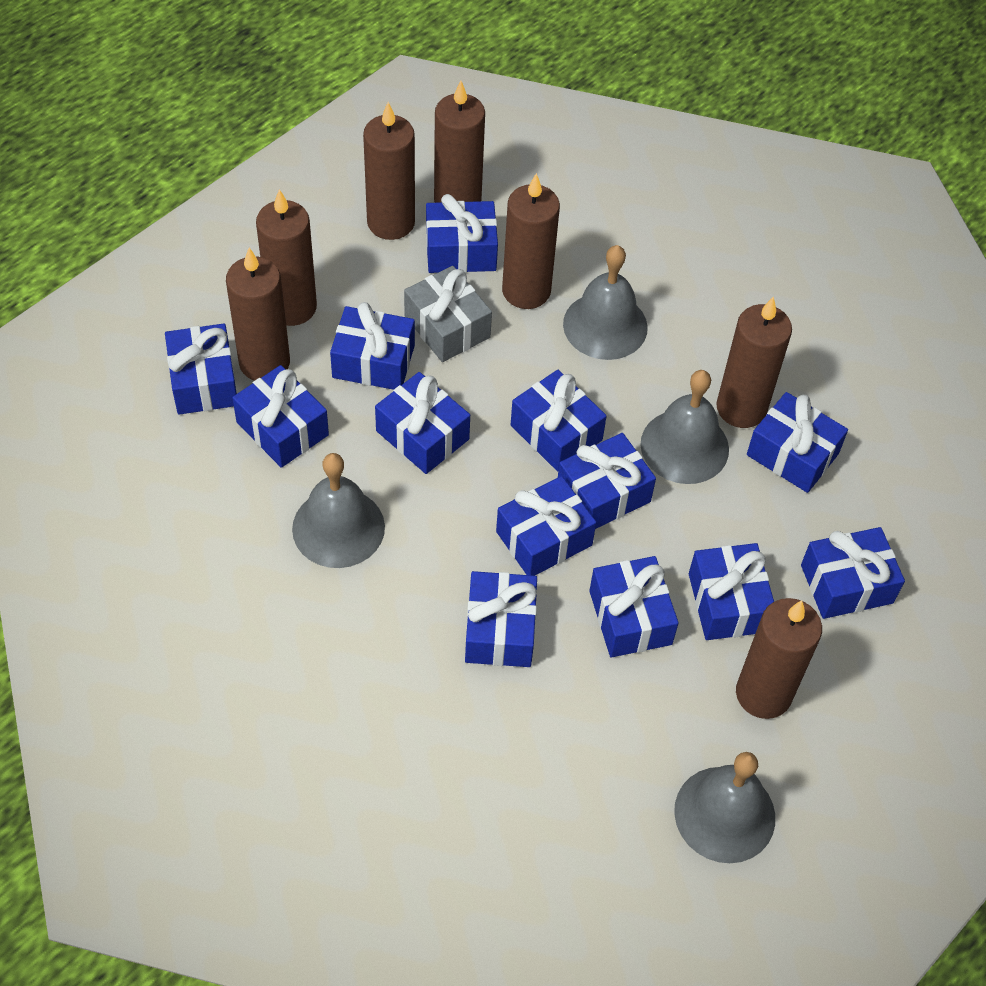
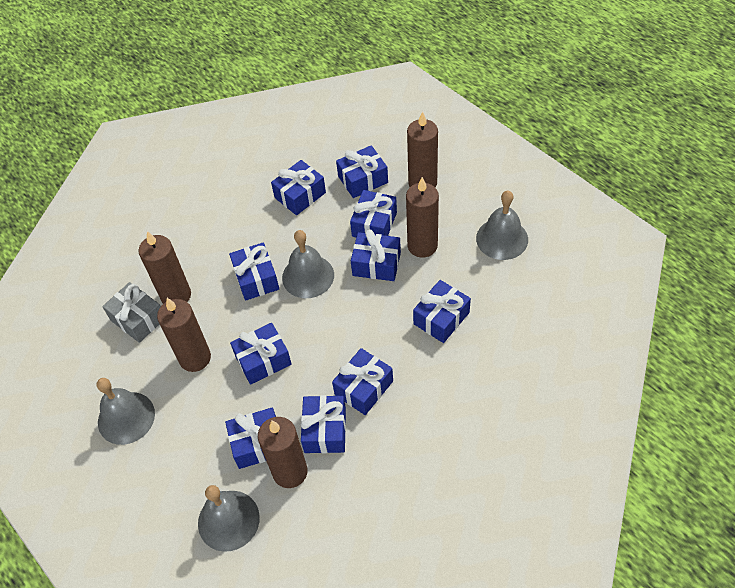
blue gift: [165,323,237,415] [232,365,329,468] [330,302,415,390] [375,372,470,474] [426,194,498,273] [465,571,537,667] [496,476,596,576] [511,370,607,471] [558,433,656,529] [589,556,679,657] [689,543,774,640] [747,392,848,493] [801,527,905,619] = 13 -> [225,408,276,469] [229,242,279,301] [230,323,292,385] [271,160,326,215] [301,395,346,453] [332,348,393,415] [336,145,388,198] [350,190,397,237] [351,229,401,281] [413,280,471,343] = 10
brown candle: [226,248,290,381] [256,189,317,326] [363,102,415,240] [434,81,485,203] [502,173,560,309] [716,297,792,428] [736,598,822,719] = 7 -> [138,231,191,304] [157,298,211,372] [258,417,308,488] [406,177,439,258] [407,111,438,187] = 5

